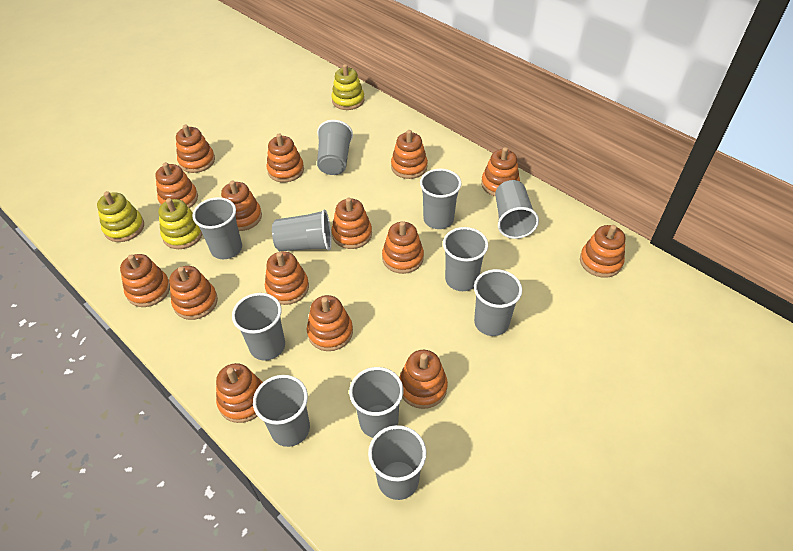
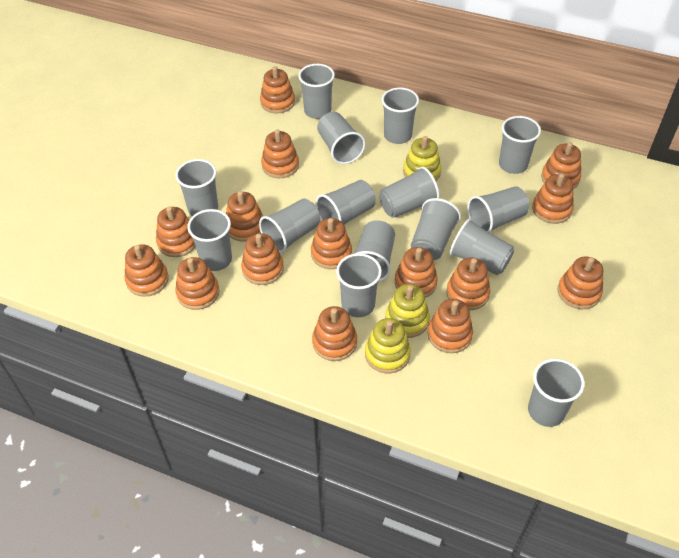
grey cup: [192,197,242,259] [232,293,285,361] [253,375,310,447] [272,209,332,251] [317,120,353,175] [349,367,403,438] [368,425,426,500] [420,169,462,229] [443,227,488,291] [474,269,522,336] [495,180,539,239] = 11 -> [175,159,218,216] [187,209,232,271] [259,198,320,253] [298,64,335,119] [316,180,376,225] [317,112,365,164] [336,253,382,317] [354,220,395,282] [379,167,440,218] [382,87,419,144] [411,198,461,260] [450,219,514,275] [467,186,529,233] [499,116,541,174] [528,359,585,427] = 15

